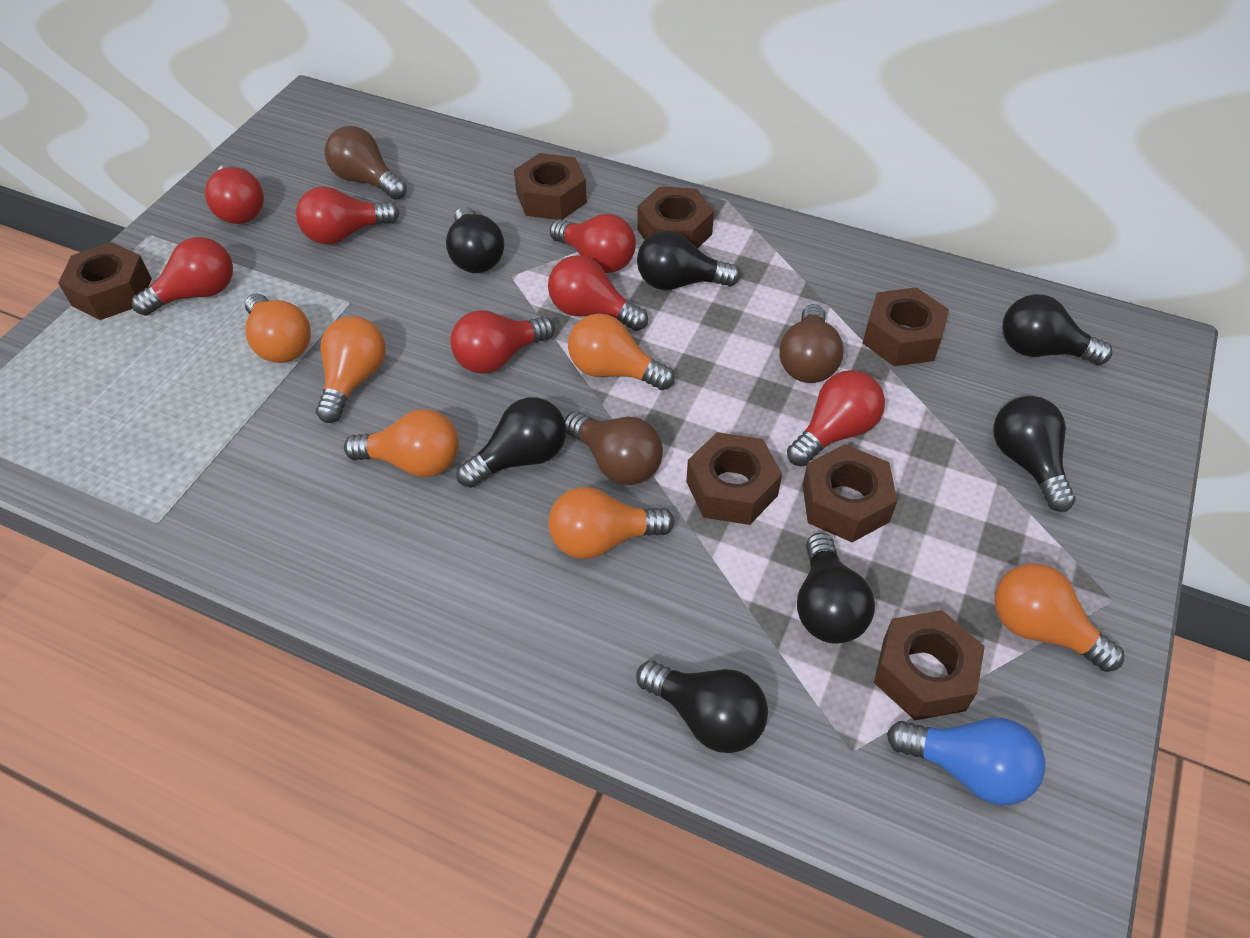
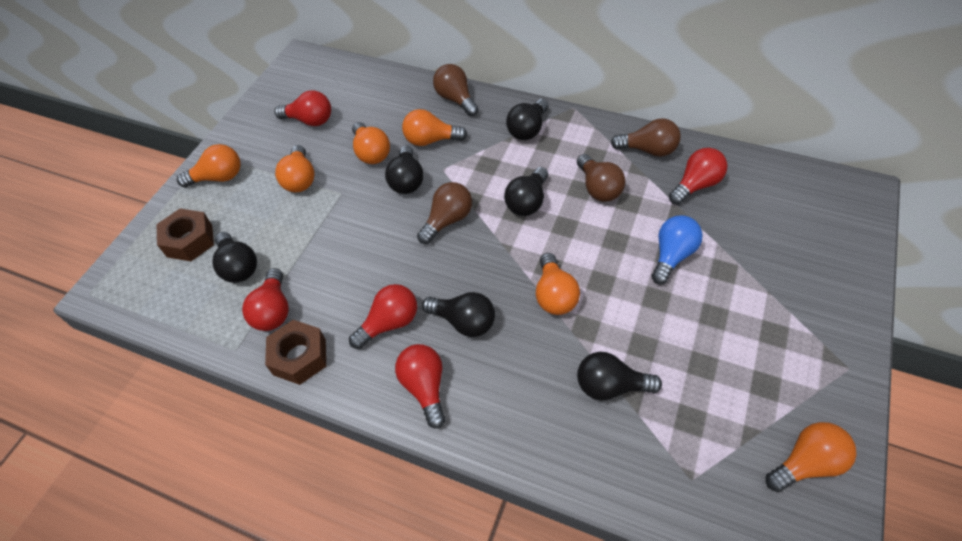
black light bulb: [446,207,504,273] [456,397,566,488] [636,661,768,753] [637,230,740,290] [797,533,875,644] [993,396,1076,512] [1002,294,1112,365] = 7 -> [212,232,257,283] [385,145,424,194] [422,292,495,337] [504,167,548,216] [506,99,548,140] [577,352,662,401] = 6
brown light bulb: [325,126,407,200] [565,411,663,485] [779,304,844,383] = 3 -> [417,182,472,244] [433,64,479,116] [577,154,626,202] [611,118,681,157] = 4
brown nut: [58,242,152,320] [514,153,587,220] [637,186,714,249] [686,432,782,525] [803,444,897,542] [863,287,949,366] [874,610,985,720] = 7 -> [157,209,214,261] [265,320,326,385] = 2
red light bulb: [132,237,233,316] [205,164,264,224] [296,186,399,244] [450,310,555,374] [548,255,648,331] [550,214,636,273] [787,370,885,466] = 7 -> [242,268,289,331] [274,90,331,126] [349,284,417,349] [395,344,446,429] [669,148,727,205] = 5

